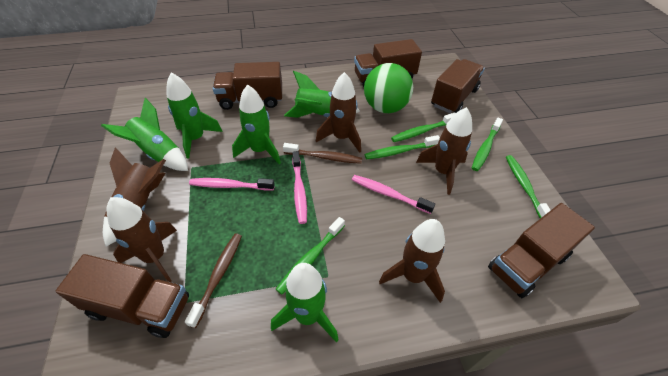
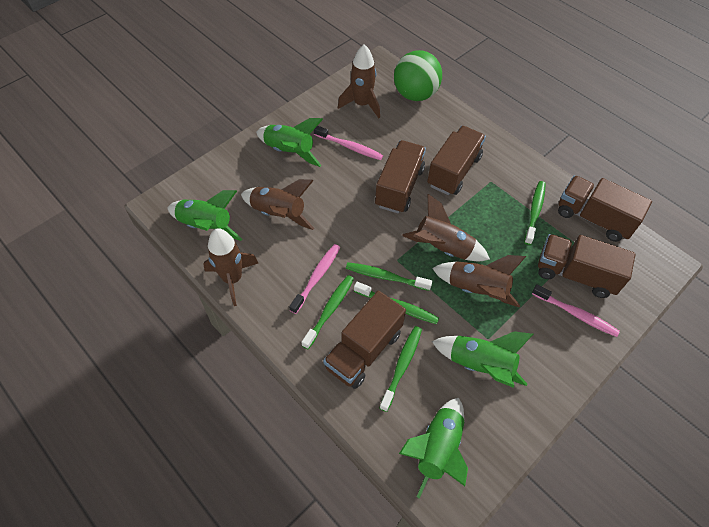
brown toothbrush: [185,233,242,328] [283,143,362,164] = 2 -> none = 0
green rocket: [101,98,188,171] [167,73,223,158] [232,84,281,164] [271,263,339,343] [284,71,360,118] = 5 -> [167,190,242,241] [256,118,323,167] [399,398,468,499] [432,331,533,388] = 4

